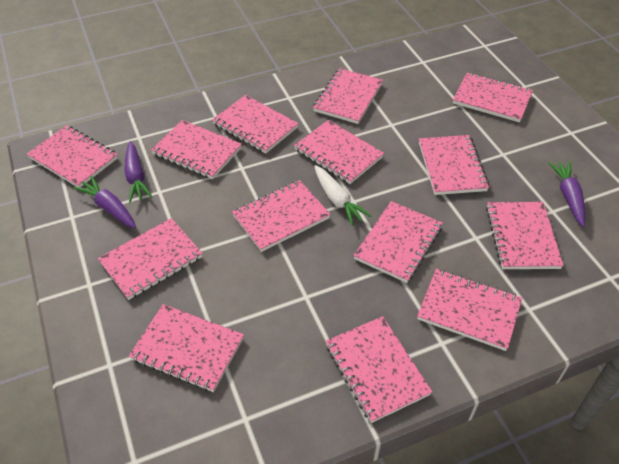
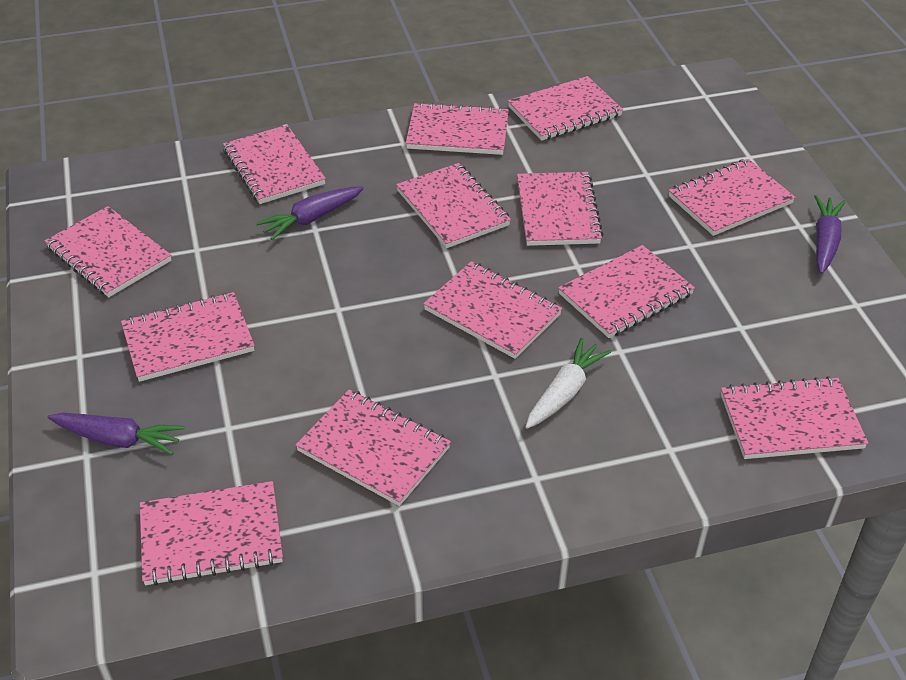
pink notebook: [27,125,118,188] [98,218,203,300] [129,304,244,392] [151,120,242,179] [212,95,299,154] [232,180,331,252] [294,120,384,184] [313,68,383,124] [326,316,432,423] [354,201,443,283] [417,269,522,351] [419,135,489,195] [453,73,533,122] [486,202,564,269] = 14 -> [45,206,171,297] [121,292,255,382] [140,481,283,586] [223,125,326,204] [296,389,451,506] [396,163,511,248] [406,102,509,155] [423,261,562,359] [508,76,623,141] [517,172,603,246] [558,245,695,338] [669,159,795,236] [721,376,868,459] = 13

